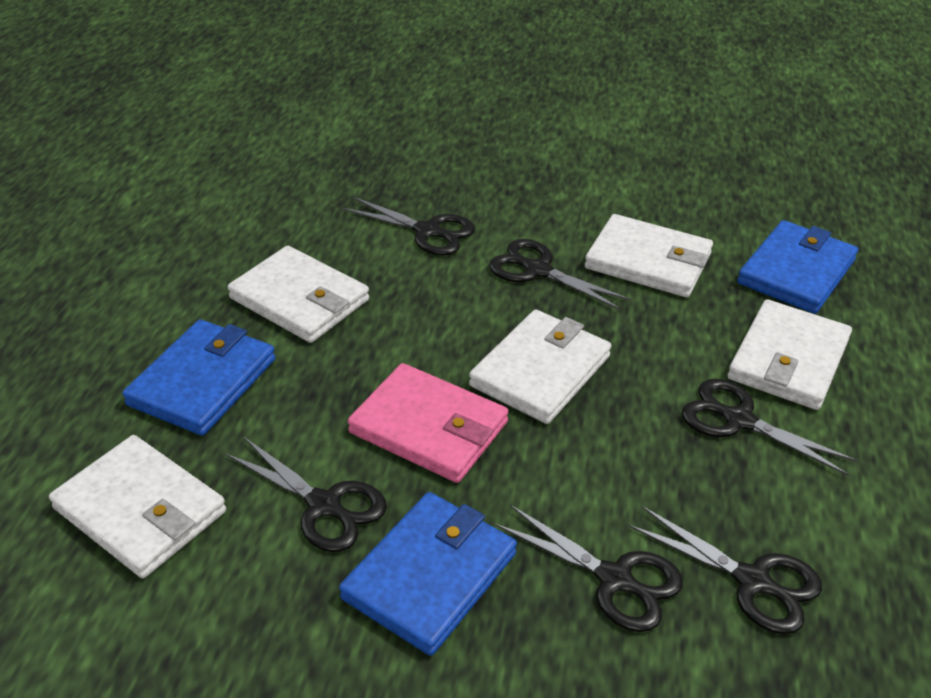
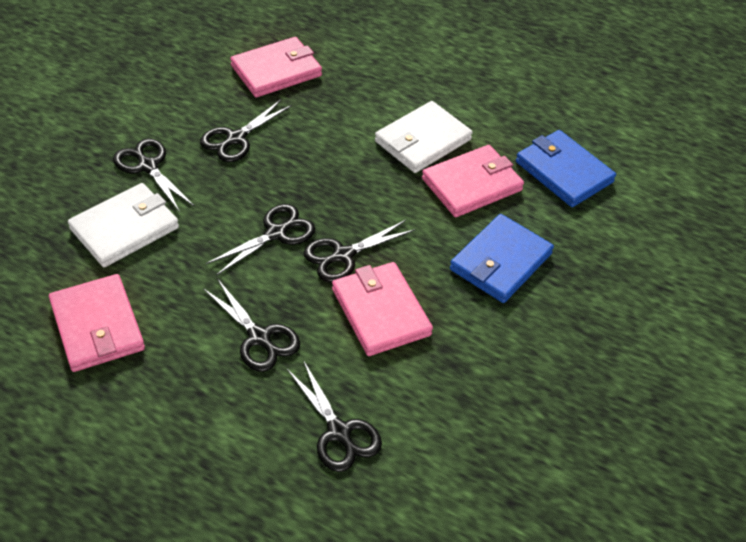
blue wallet: [122,319,276,436] [339,492,517,656] [737,220,858,314] = 3 -> [450,214,554,303] [516,130,616,207] = 2
pink wallet: [348,363,509,483] = 1 -> [49,274,145,372] [230,37,322,97] [332,262,433,356] [422,145,524,217] = 4
white wallet: [49,435,226,578] [228,246,369,343] [469,309,611,424] [585,214,713,297] [728,299,852,410] = 5 -> [68,183,179,267] [375,101,473,173] = 2

